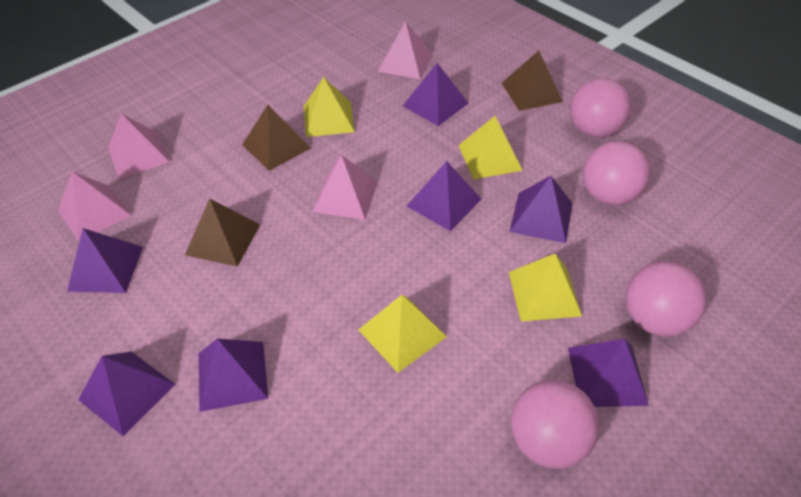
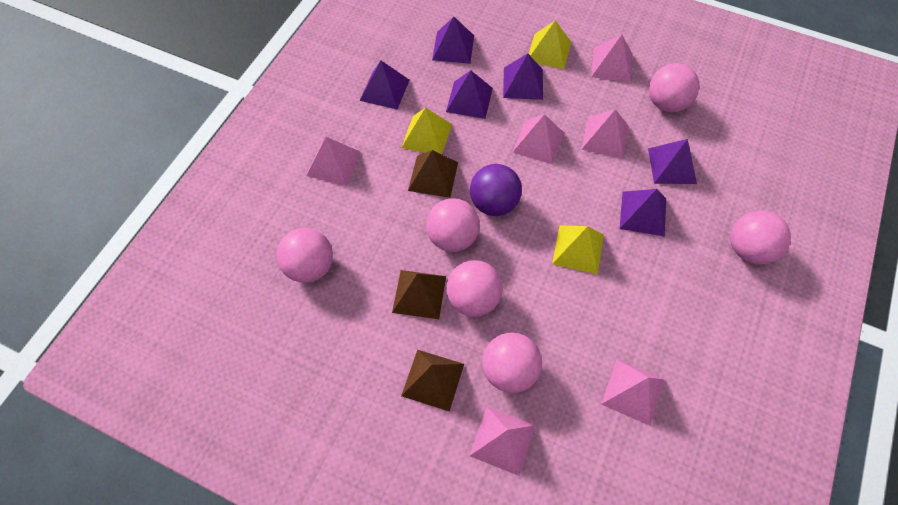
pink ball: [511,380,599,469] [570,78,631,138] [583,141,650,205] [626,261,706,337] = 4 -> [277,228,333,283] [426,198,480,252] [446,260,503,317] [482,333,542,393] [649,63,699,112] [730,210,791,264] = 6
pink pyramid: [58,172,132,242] [108,113,170,179] [313,155,378,220] [378,21,433,79] = 4 -> [306,137,360,186] [469,407,536,476] [513,114,564,165] [581,109,628,158] [591,34,632,82] [601,360,665,426] = 6
purple ball: none = 0 -> [470,164,522,216] = 1
purple pyramid: [67,228,143,293] [78,352,175,436] [199,339,268,412] [403,63,469,126] [407,161,482,231] [510,176,573,243] [568,339,649,407] = 7 -> [360,61,409,109] [432,16,474,64] [446,70,493,119] [503,53,543,100] [620,189,666,236] [648,139,697,184] = 6
yellow pyramid: [304,77,355,137] [359,295,447,373] [458,116,523,179] [509,254,582,321] = 4 -> [401,107,452,154] [529,21,571,69] [552,225,604,274] = 3

